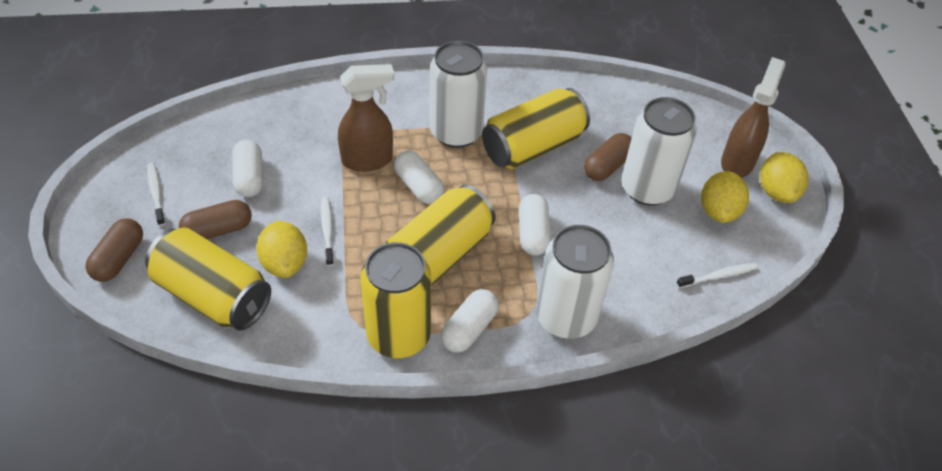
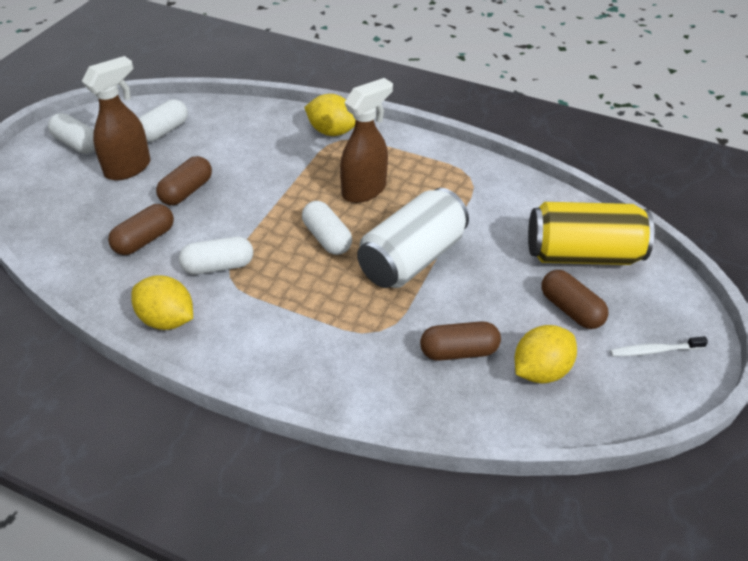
brown capsule: [85,218,143,282] [179,200,252,239] [584,133,632,181] = 3 -> [108,204,174,255] [156,156,212,205] [420,321,501,361] [542,270,608,329] = 4
white can: [430,41,487,148] [536,225,614,339] [621,97,697,206] = 3 -> [357,188,469,288] = 1
white toothbrush: [147,163,165,226] [321,197,334,266] [676,263,758,288] = 3 -> [610,336,708,356] = 1
yellow can: [145,228,271,330] [360,242,431,358] [386,185,495,286] [482,88,590,169] = 4 -> [528,202,654,265] = 1

